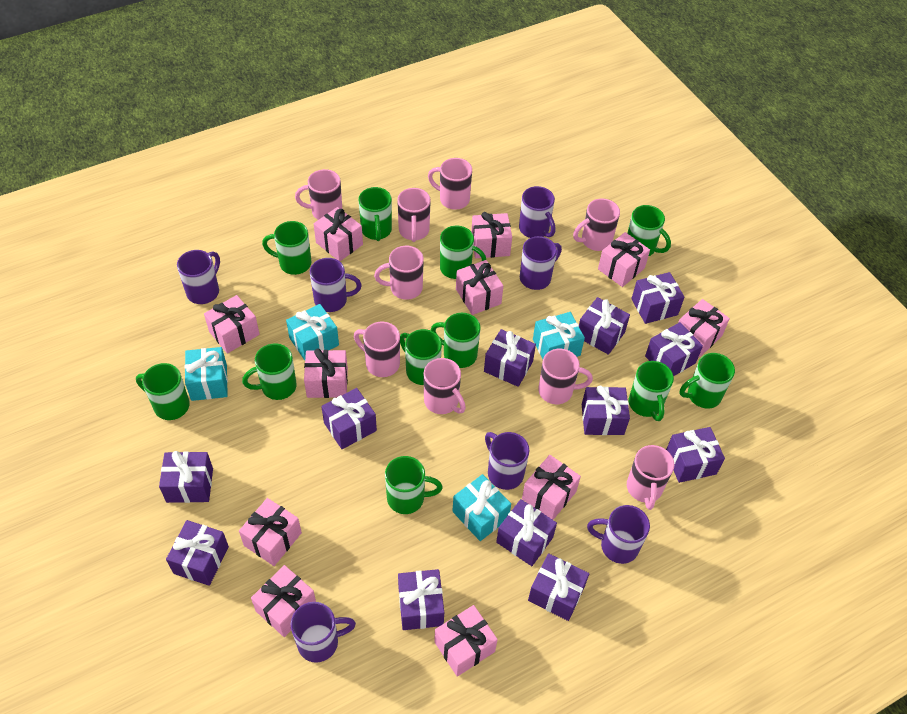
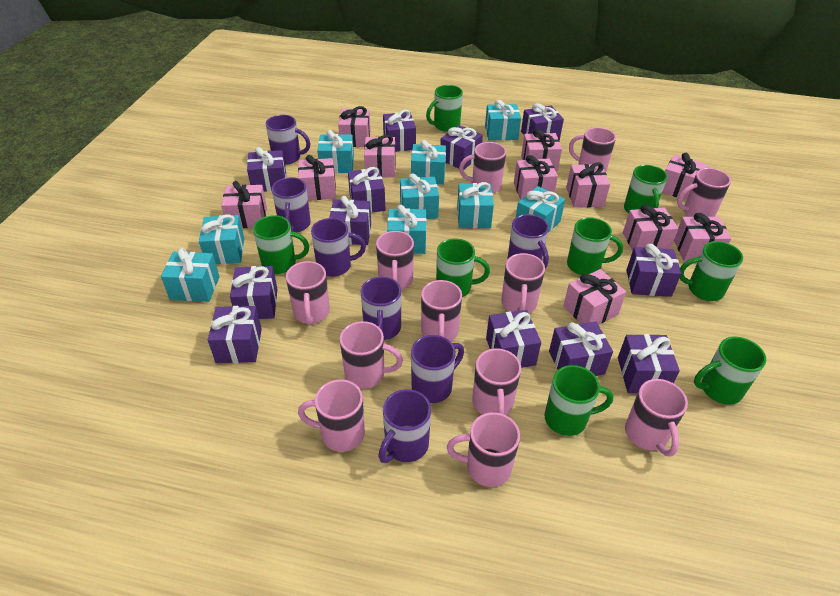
green mug: [136,363,190,420] [242,343,297,400] [262,221,311,275] [358,187,392,241] [385,456,443,514] [400,329,442,385] [431,313,481,368] [440,226,486,279] [627,205,671,256] [629,361,674,421] [679,353,735,408] = 11 -> [253,215,309,274] [426,85,463,132] [436,238,490,297] [544,365,613,436] [567,217,623,275] [624,165,668,214] [680,241,743,301] [694,336,766,405] = 8
pink mug: [295,169,342,220] [354,322,400,377] [374,246,424,300] [397,188,431,242] [424,358,466,414] [428,158,472,210] [538,349,593,404] [573,198,620,251] [627,445,674,510] = 9 -> [286,261,330,325] [298,380,365,452] [340,321,403,389] [376,231,414,290] [421,280,462,341] [447,412,520,487] [459,142,506,193] [472,348,521,415] [501,253,545,313] [569,127,616,172] [625,379,688,457] [677,168,731,217] = 12
turquoise gift: [185,347,228,401] [286,304,339,360] [452,474,511,541] [533,312,585,359] = 4 -> [161,248,220,302] [199,214,244,264] [317,130,354,173] [387,205,427,254] [400,173,439,219] [411,140,446,185] [457,182,494,228] [485,100,521,140] [516,186,565,232] = 9

